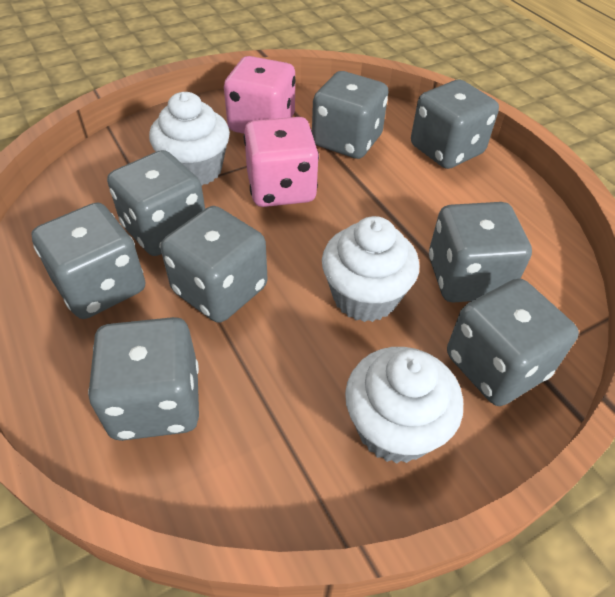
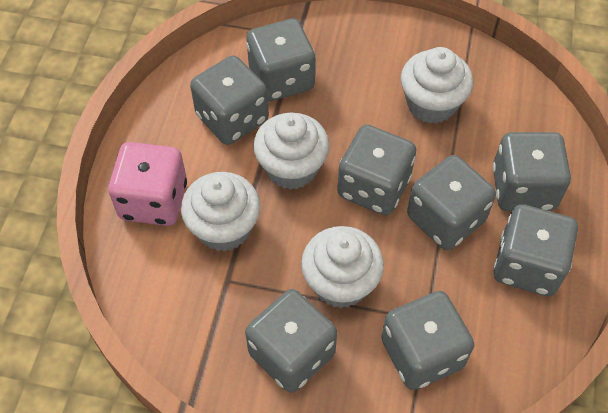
pink dice: [224,56,296,134] [244,117,319,207] = 2 -> [108,142,187,226] = 1
white cupcake: [149,92,230,185] [322,216,419,322] [345,347,463,464] = 3 -> [181,172,260,252] [253,113,329,190] [301,226,384,308] [401,47,473,124] = 4

